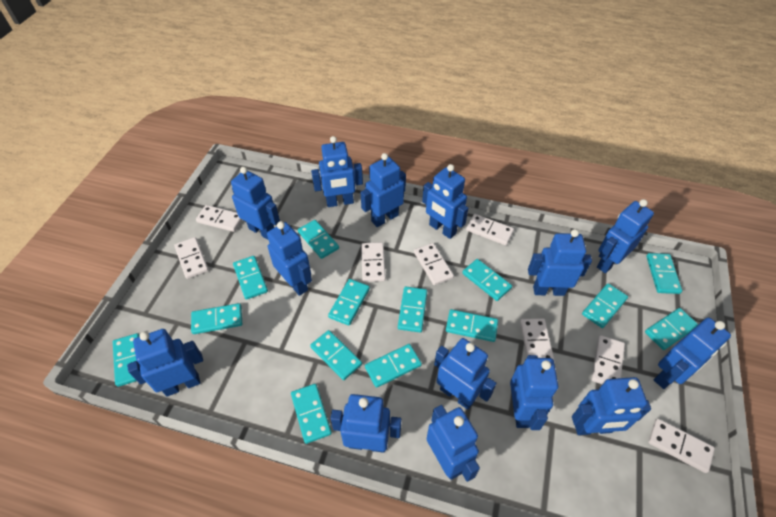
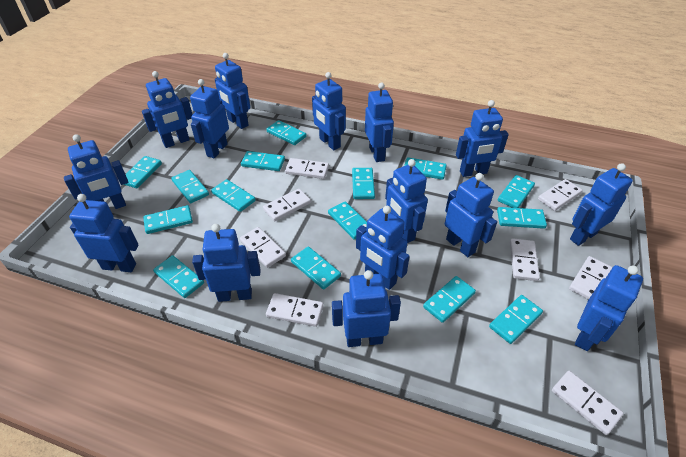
blue robot: [127,329,203,396] [231,167,280,240] [267,221,312,296] [311,136,363,207] [331,394,401,453] [360,153,406,227] [422,164,468,239] [427,405,480,482] [434,338,496,410] [510,355,558,430] [528,229,592,296] [572,377,651,435] [597,199,654,273] [654,317,731,389] = 14 -> [64,134,128,209] [69,194,139,272] [142,71,193,148] [190,79,229,158] [192,224,260,302] [215,53,250,129] [312,72,346,150] [332,270,401,347] [356,206,410,290] [365,83,394,162] [385,159,428,243] [445,173,497,257] [456,100,509,177] [570,163,633,246] [575,265,643,351] = 15
turquoise domino: [113,333,139,387] [191,303,242,334] [233,256,268,300] [291,384,332,444] [298,220,339,259] [310,330,362,380] [328,279,370,326] [365,344,422,388] [398,287,427,332] [446,309,498,342] [462,259,512,301] [582,283,628,328] [645,308,699,350] [646,253,682,294] = 14 -> [123,156,162,188] [143,205,193,234] [153,255,204,298] [171,170,209,203] [211,179,256,212] [241,151,285,171] [266,120,306,145] [291,246,341,290] [328,201,367,240] [352,168,375,199] [404,157,447,180] [423,276,476,323] [489,295,543,344] [497,207,547,229] [498,175,535,208] = 15

